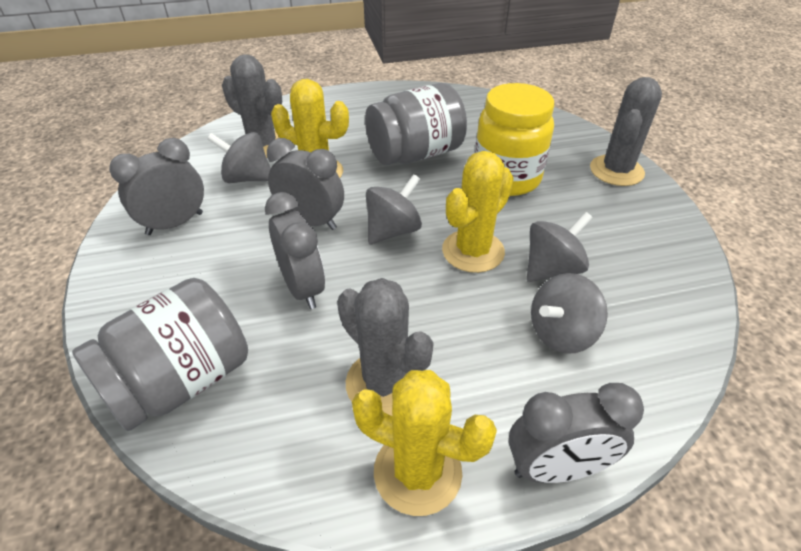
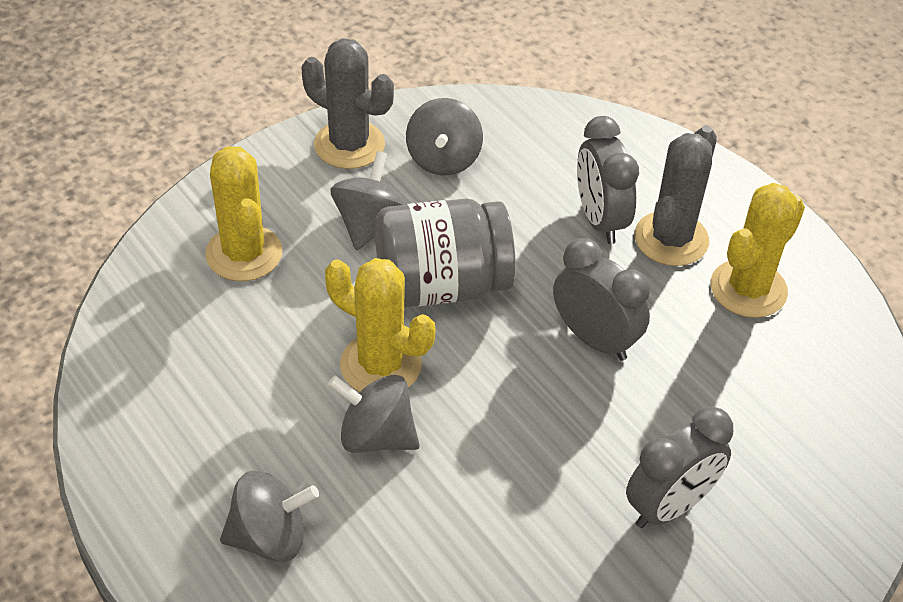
grey cactus: [222,54,282,158] [337,278,434,416] [590,77,662,186] = 3 -> [302,38,394,169] [634,126,717,266] = 2
grey clock: [109,138,204,235] [265,192,325,309] [267,138,344,230] [508,383,644,483] = 4 -> [553,238,650,361] [577,116,639,244] [626,407,733,528] = 3
grey jar: [72,278,248,431] [365,83,467,165] = 2 -> [375,199,516,307] = 1
yellow jar: [475,83,554,196] = 1 -> none = 0

